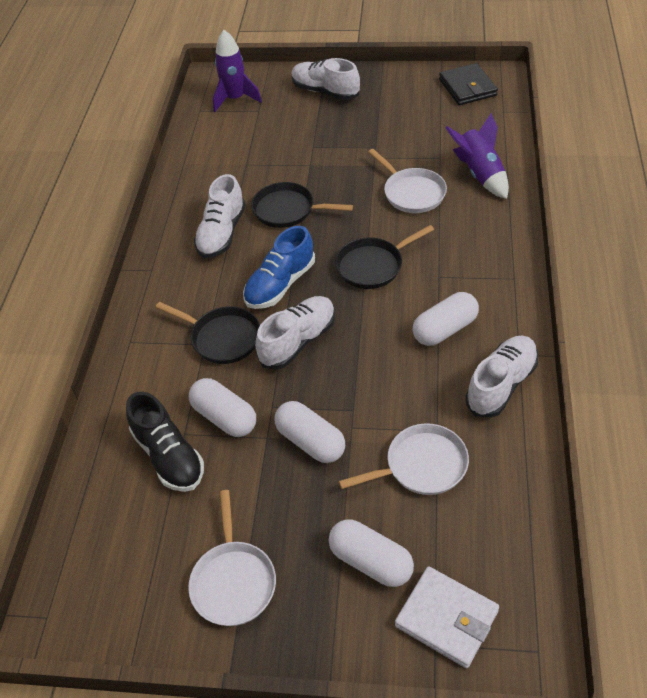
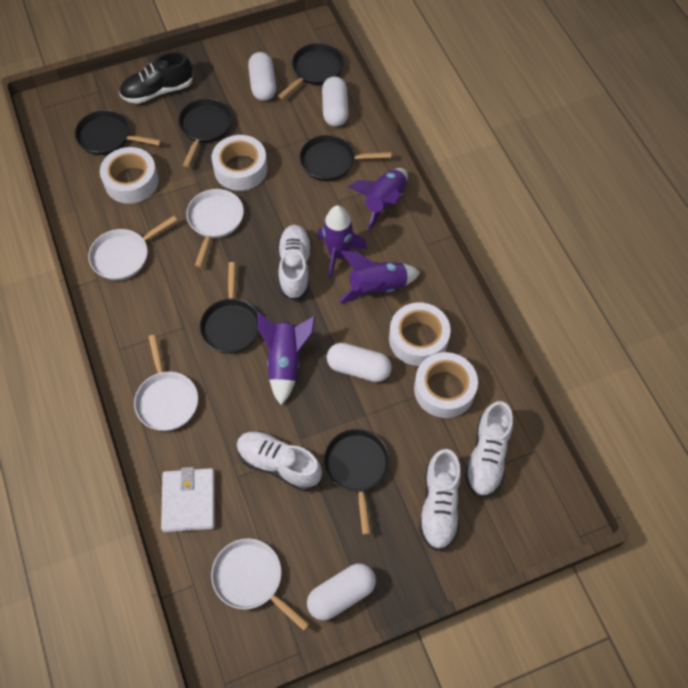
black pan: [156,302,260,364] [251,182,353,228] [335,225,434,289] = 3 -> [75,110,161,155] [178,98,232,167] [200,262,259,354] [278,43,344,99] [300,135,391,181] [324,429,390,535] = 6
black wallet: [439,63,498,105] = 1 -> none = 0
blue shoe: [243,226,315,309] = 1 -> none = 0
purple rocket: [213,30,262,112] [446,113,509,199] = 2 -> [258,313,315,405] [317,205,367,279] [338,251,421,303] [349,168,408,232] = 4
white pan: [188,490,276,626] [339,423,469,495] [368,149,447,213] = 3 -> [88,216,177,280] [134,335,198,431] [186,189,244,267] [211,539,309,631] = 4
white tape: none = 0 -> [100,147,159,204] [211,135,268,191] [389,303,451,366] [414,352,478,418] = 4

